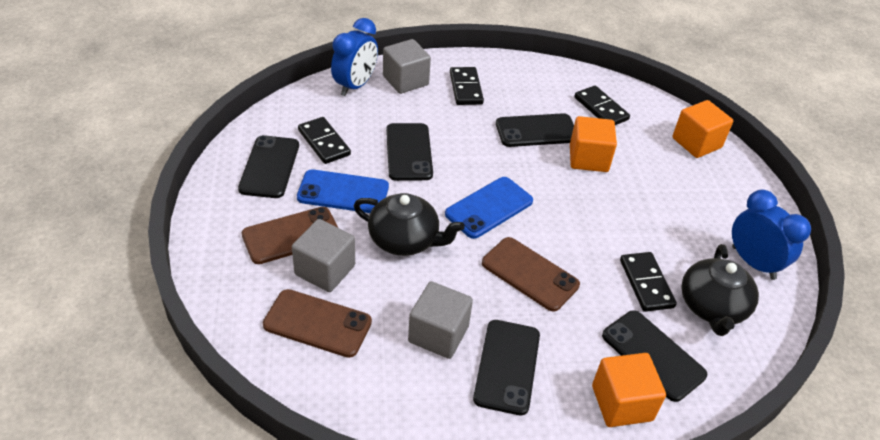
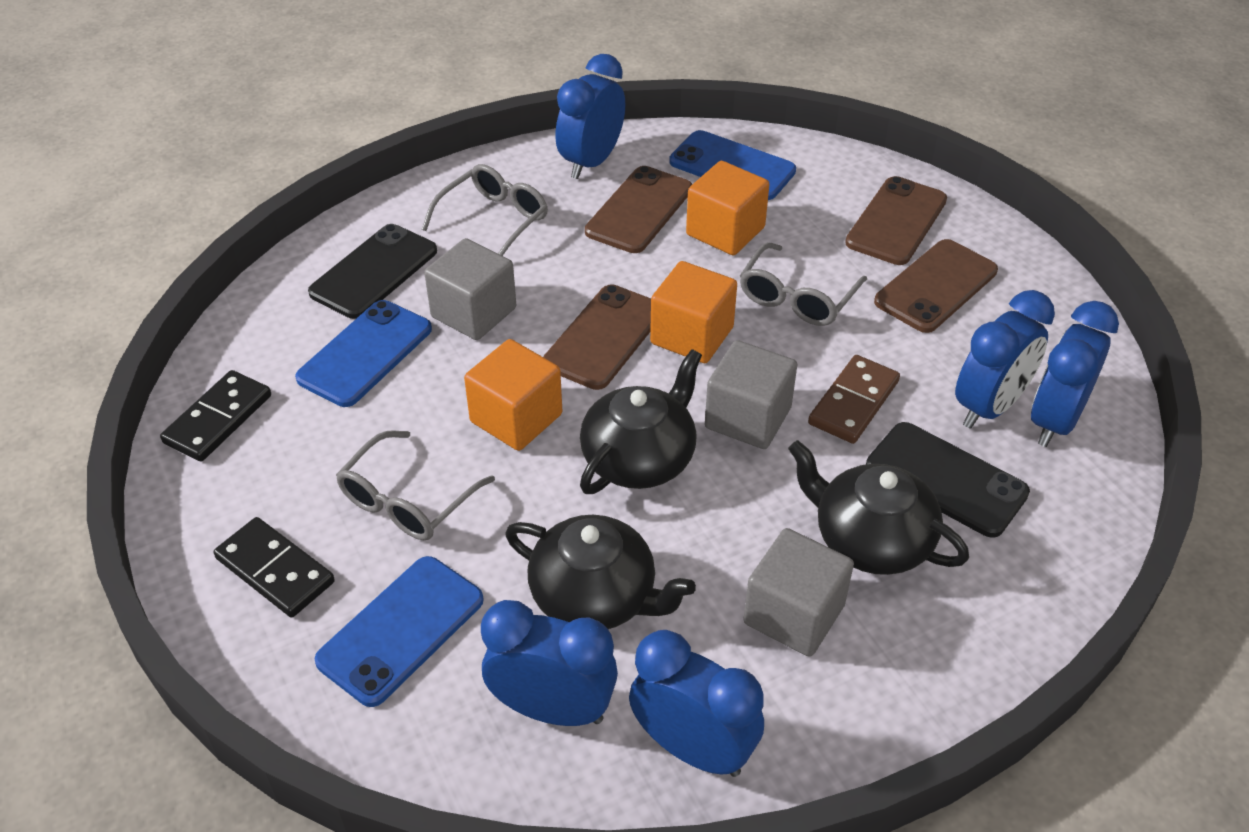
black domino: [298,117,351,164] [450,67,484,105] [574,86,630,125] [620,252,677,312] = 4 -> [160,370,271,462] [214,517,335,617] = 2
black phone: [238,135,299,198] [386,123,433,181] [473,320,540,415] [496,113,574,147] [602,310,707,402] = 5 -> [308,224,437,319] [866,422,1030,538] = 2
black teapot: [354,193,465,256] [681,244,759,336] = 2 -> [505,515,696,629] [580,349,702,494] [788,440,969,575] = 3
blue clock: [331,18,378,96] [732,190,811,280] = 2 -> [481,600,618,726] [555,54,625,179] [629,630,764,777] [955,290,1055,429] [1031,301,1119,447] = 5
blue phone: [297,169,389,213] [445,177,533,239] = 2 -> [295,300,432,407] [315,556,484,707] [669,130,796,200] = 3
brown domino: none = 0 -> [808,355,900,444] = 1
brown phone: [242,207,338,264] [263,289,372,358] [482,237,580,312] = 3 -> [543,284,651,390] [585,166,692,253] [845,176,947,265] [874,239,998,333] = 4
grey glasses: none = 0 -> [336,430,495,540] [422,164,548,256] [740,242,867,326] = 3

